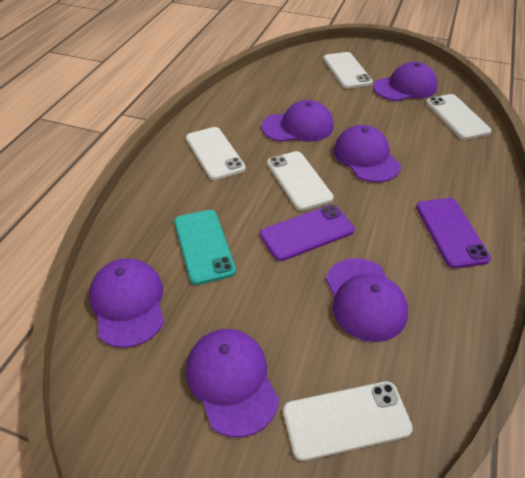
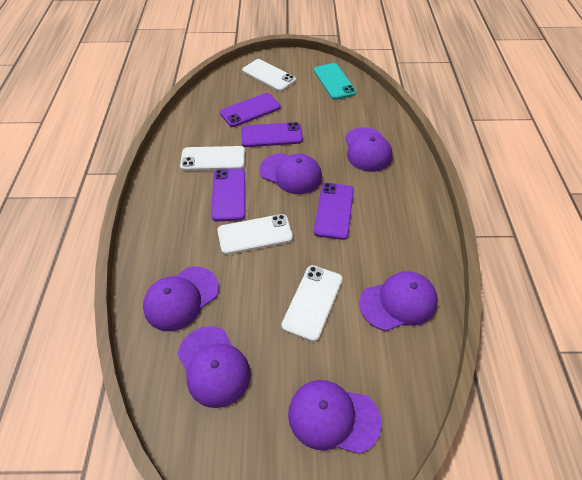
purple phone: [260,205,355,261] [416,198,491,268] = 2 -> [211,169,246,221] [220,93,281,127] [241,122,303,147] [314,183,354,240] = 4
white phone: [186,127,245,180] [267,151,333,211] [283,381,413,461] [323,52,373,89] [426,94,491,140] = 5 -> [180,146,245,171] [217,214,293,254] [242,59,296,91] [281,265,343,342] = 4

